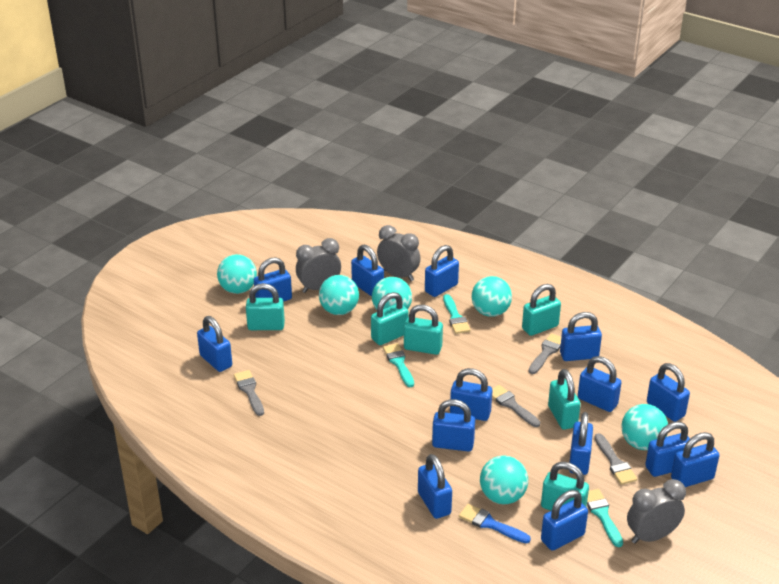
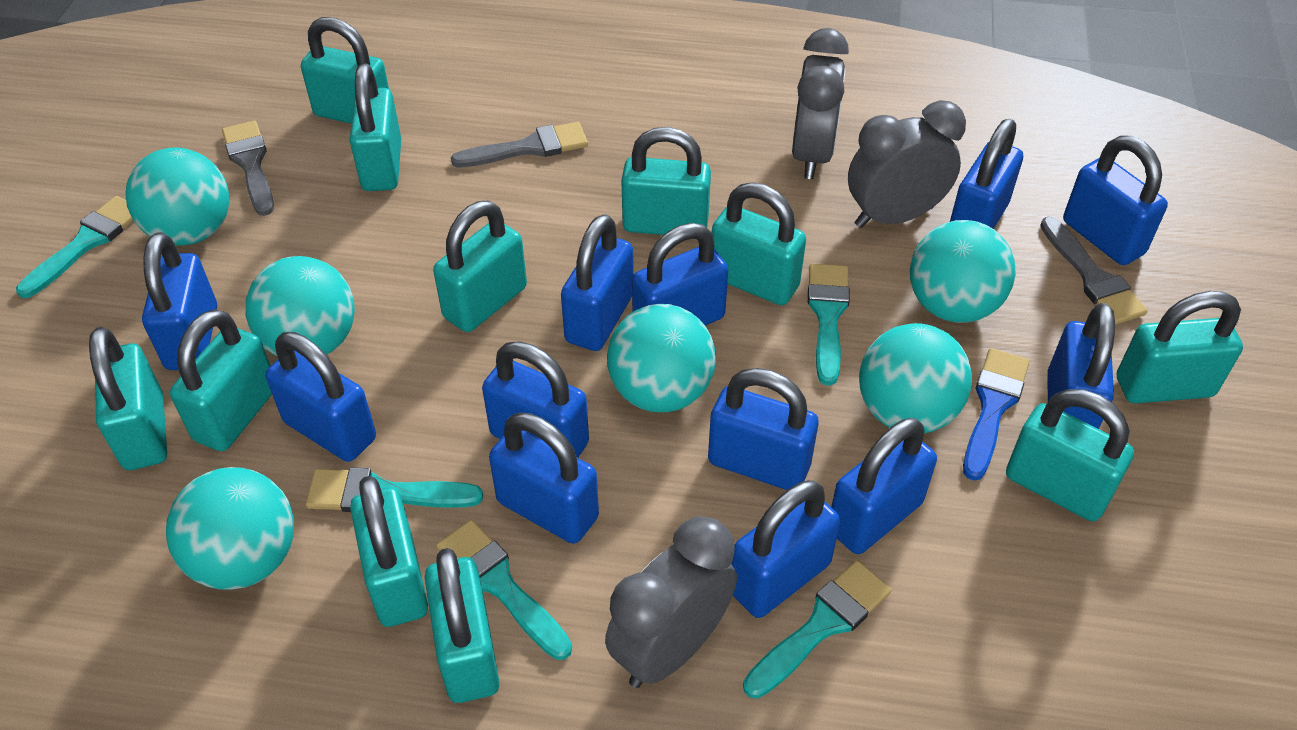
blue padlock: [197,316,232,372] [254,257,292,302] [351,244,384,297] [418,454,452,519] [425,245,459,297] [432,399,475,452] [450,368,492,421] [541,490,588,551] [560,312,602,361] [570,412,593,475] [578,356,622,412] [645,422,693,477] [647,363,690,422] [671,432,719,487] = 14 -> [142,232,217,370] [266,332,376,462] [482,341,589,458] [489,413,599,544] [561,214,633,351] [632,223,729,326] [708,368,819,490] [732,480,840,618] [831,418,937,554] [950,119,1023,229] [1047,303,1115,429] [1063,135,1168,265] = 12
grey brush: [234,370,264,416] [492,385,540,427] [529,333,561,374] [594,433,637,485] = 4 -> [222,121,274,216] [451,122,588,168] [1040,216,1148,325] = 3
turquoise brush: [383,343,414,387] [443,294,471,334] [587,489,623,547] = 3 -> [16,196,133,298] [306,468,483,512] [436,520,572,660] [743,560,891,699] [808,263,850,386] = 5
turquoise padlock: [246,283,285,330] [371,292,409,345] [404,305,443,355] [522,284,561,336] [541,462,589,511] [548,369,581,430] = 6 -> [89,327,167,470] [170,309,272,451] [301,17,389,124] [350,64,401,191] [350,476,428,627] [425,548,500,703] [433,201,527,332] [622,127,711,235] [712,182,806,305] [1006,389,1134,521] [1117,291,1243,404] = 11

